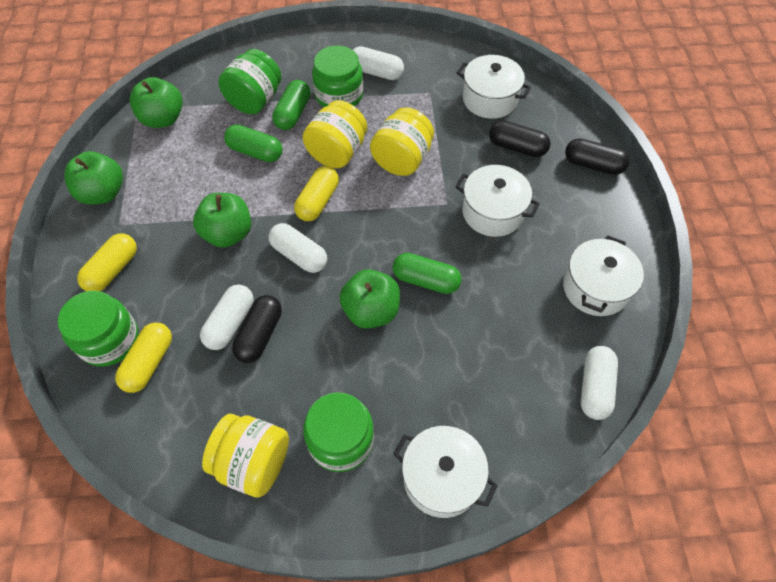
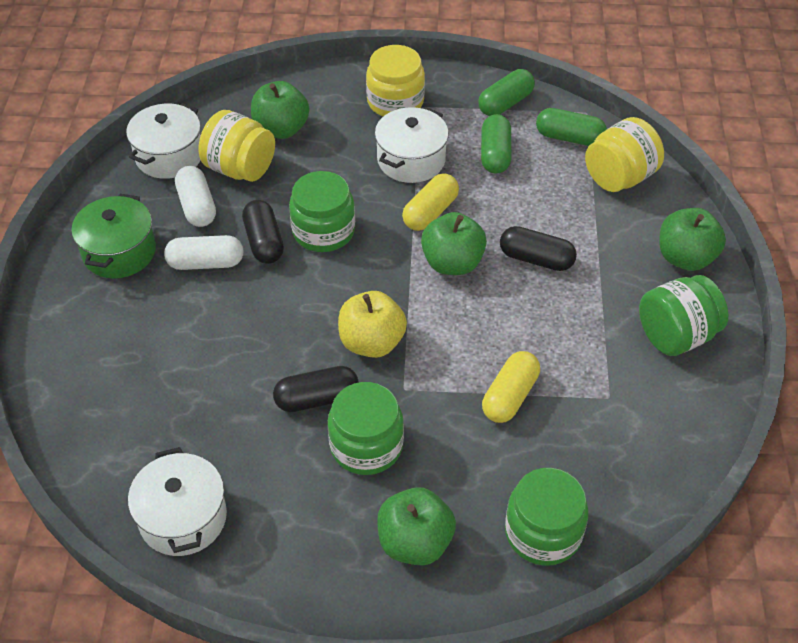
green pot: none = 0 -> [71,194,156,279] = 1
white capsule: [200,284,254,350] [269,223,327,273] [353,46,404,80] [581,346,618,420] = 4 -> [164,235,244,270] [175,166,216,227] = 2
white pot: [393,426,498,518] [455,165,540,237] [457,55,531,119] [563,235,644,316] = 4 -> [126,103,201,179] [128,447,227,556] [375,107,449,183] = 3
yellow apple: none = 0 -> [338,291,407,358] = 1
yellow capsule: [77,233,137,291] [115,322,172,393] [294,166,339,221] = 3 -> [402,173,459,231] [482,351,540,423] = 2

